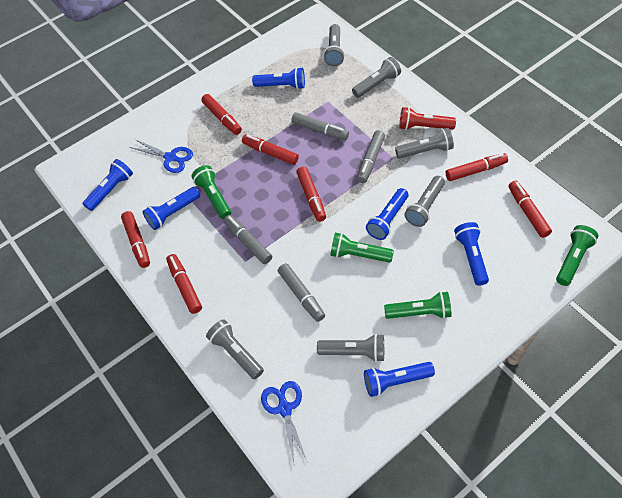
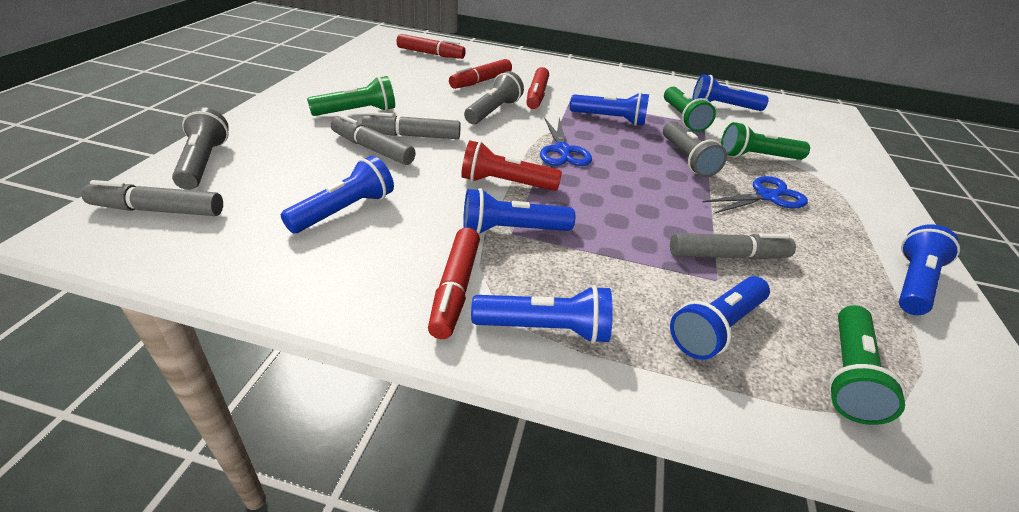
blue flashlight: [83,159,133,211] [143,187,200,230] [252,67,305,89] [364,362,435,397] [366,188,408,240] [454,222,489,286] = 6 -> [281,156,394,233] [463,188,575,234] [471,285,613,344] [570,92,649,126] [670,276,770,360] [692,74,769,111] [899,224,960,315] = 7
grey flashlight: [206,319,264,379] [317,334,384,362] [323,24,345,66] [352,57,401,98] [395,128,454,159] [404,176,445,227] = 6 -> [172,107,229,190] [464,71,524,124] [663,121,727,177] = 3
red marker: [121,211,150,268] [166,254,202,314] [201,94,242,135] [242,134,299,165] [296,166,326,222] [446,153,508,181] [508,181,552,238] = 7 -> [397,34,466,59] [428,228,480,339] [449,59,512,89] [526,67,549,109] = 4

